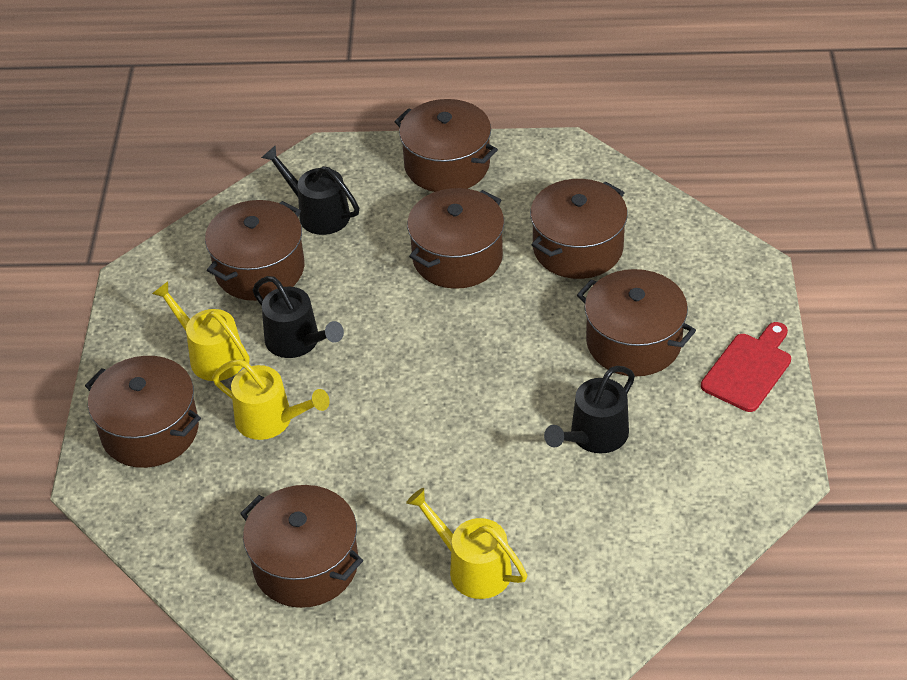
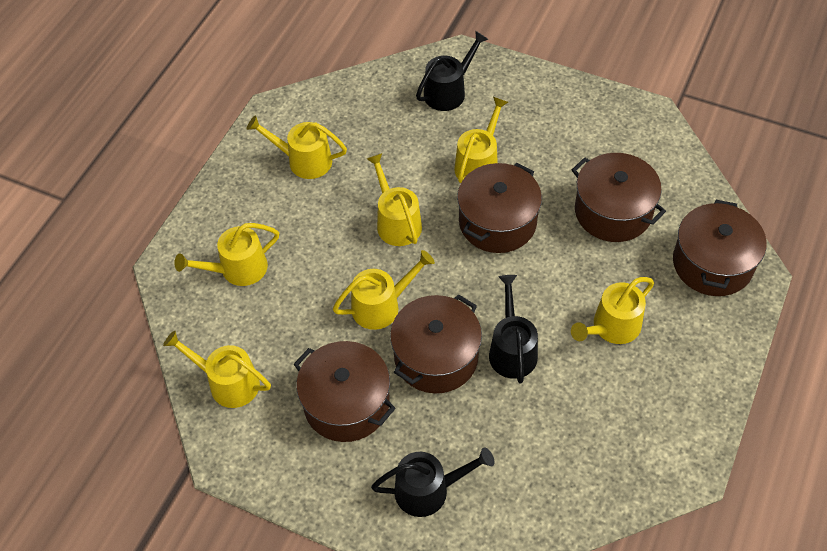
brown pot: [85,356,201,468] [205,200,304,301] [240,485,363,608] [394,99,498,192] [407,188,504,289] [530,179,628,279] [577,269,696,377] = 7 -> [294,341,396,442] [390,294,482,393] [457,163,542,253] [572,153,666,242] [673,200,767,296] = 5
red cutting board: [701,322,791,412] = 1 -> none = 0
yellow watering can: [152,281,250,381] [212,359,330,440] [406,488,527,599] = 3 -> [163,331,271,408] [174,223,279,286] [247,116,347,179] [333,250,435,330] [367,153,422,246] [454,97,508,183] [571,277,654,344] = 7

